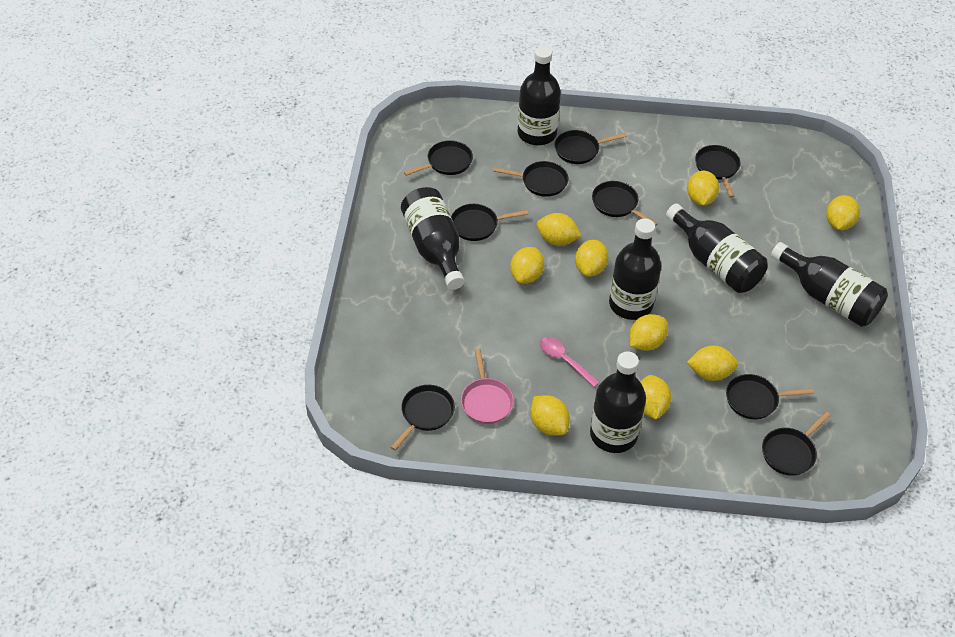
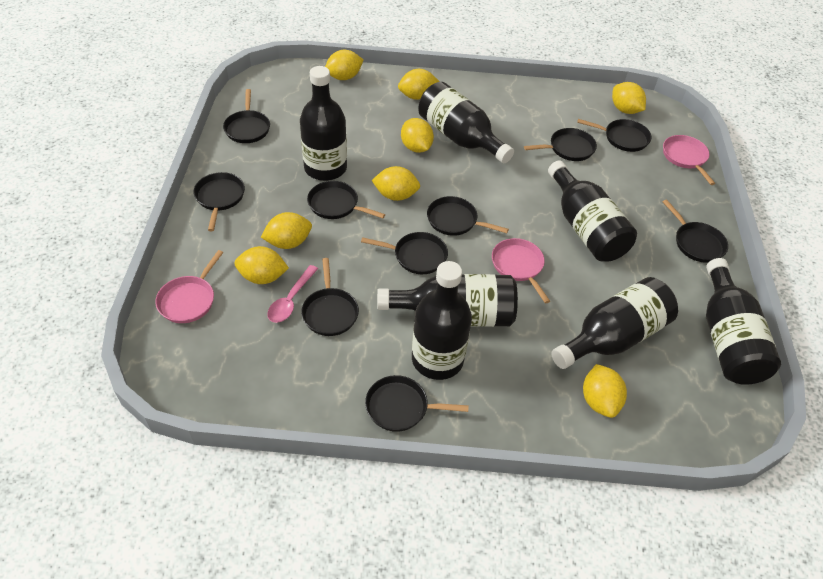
black bottle: [401,187,465,290] [517,46,561,145] [590,352,646,453] [609,218,661,320] [666,203,768,293] [771,242,888,327] = 6 -> [300,66,347,181] [377,274,518,327] [412,261,472,380] [418,82,514,163] [548,161,637,262] [551,277,678,369] [706,258,781,385] = 7
black pan: [390,385,455,451] [404,140,473,176] [451,204,528,241] [493,161,568,197] [555,130,627,164] [592,181,658,226] [695,145,741,198] [726,374,813,419] [762,412,831,476] = 9 -> [193,172,245,231] [223,89,270,143] [301,258,359,336] [307,181,385,219] [361,232,448,274] [365,375,469,432] [427,196,509,236] [524,128,597,161] [577,119,651,152] [663,199,728,263] = 10
pink pan: [461,349,514,424] = 1 -> [155,250,223,323] [492,238,550,303] [663,135,715,185] = 3
yellow lemon: [510,247,544,284] [531,395,570,436] [537,213,581,246] [575,240,608,277] [629,314,668,351] [640,375,671,419] [687,171,719,206] [687,345,738,381] [826,195,860,230] = 9 -> [234,246,289,284] [261,212,312,249] [325,50,364,80] [371,166,420,201] [398,69,439,100] [401,118,434,153] [583,364,627,418] [612,82,646,114] = 8

